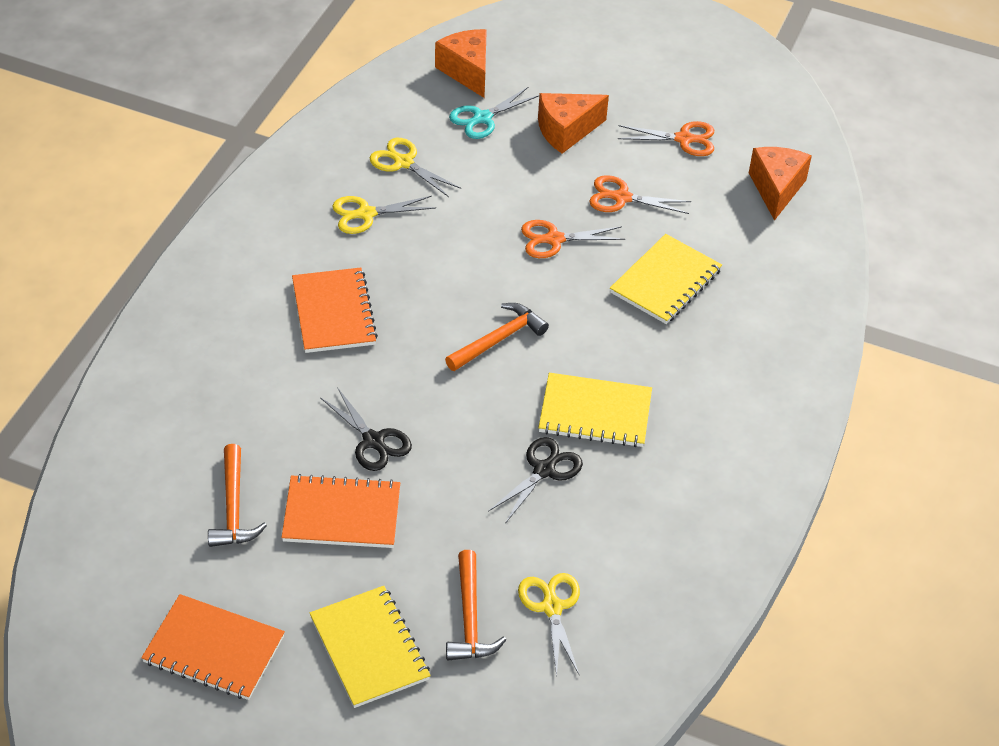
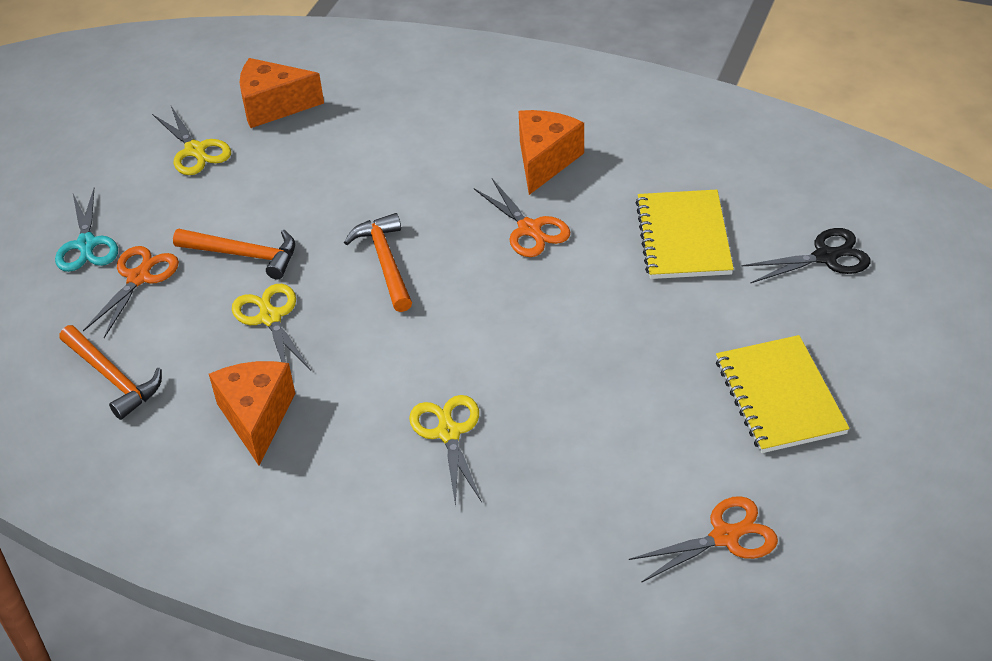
black scissors: [320,387,412,471] [488,437,583,524] = 2 -> [741,228,870,284] = 1
orange notebook: [141,594,285,700] [281,474,400,548] [292,268,378,353] = 3 -> none = 0
yellow notebook: [309,586,431,708] [538,373,652,447] [610,234,722,324] = 3 -> [635,190,734,279] [716,335,850,453] = 2

